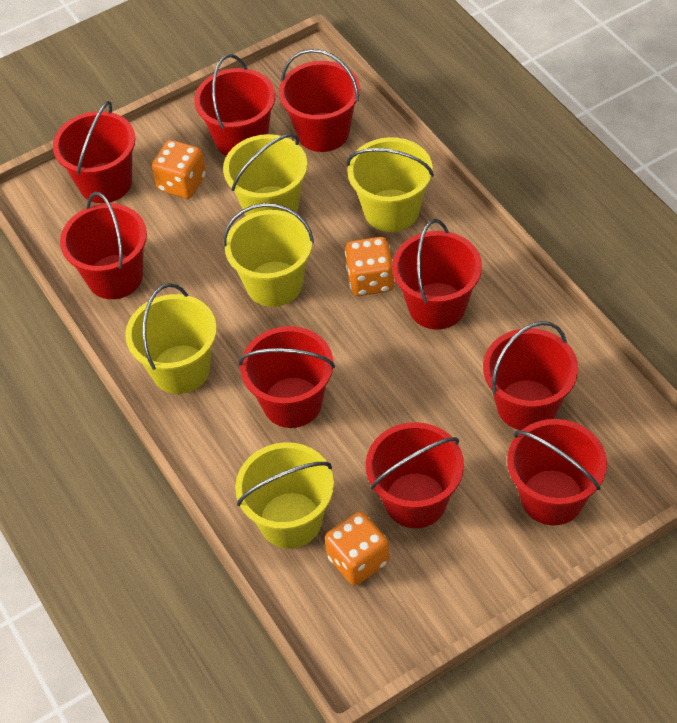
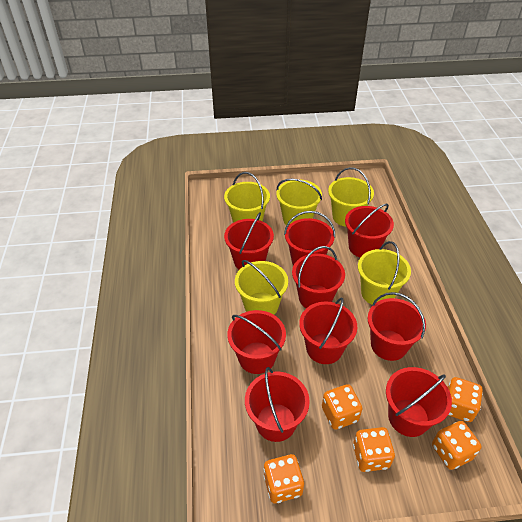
orange dice: [152,140,206,199] [325,511,389,585] [345,237,395,296] = 3 -> [264,454,304,503] [322,384,363,430] [353,427,395,472] [432,421,482,470] [448,377,483,422] = 5

